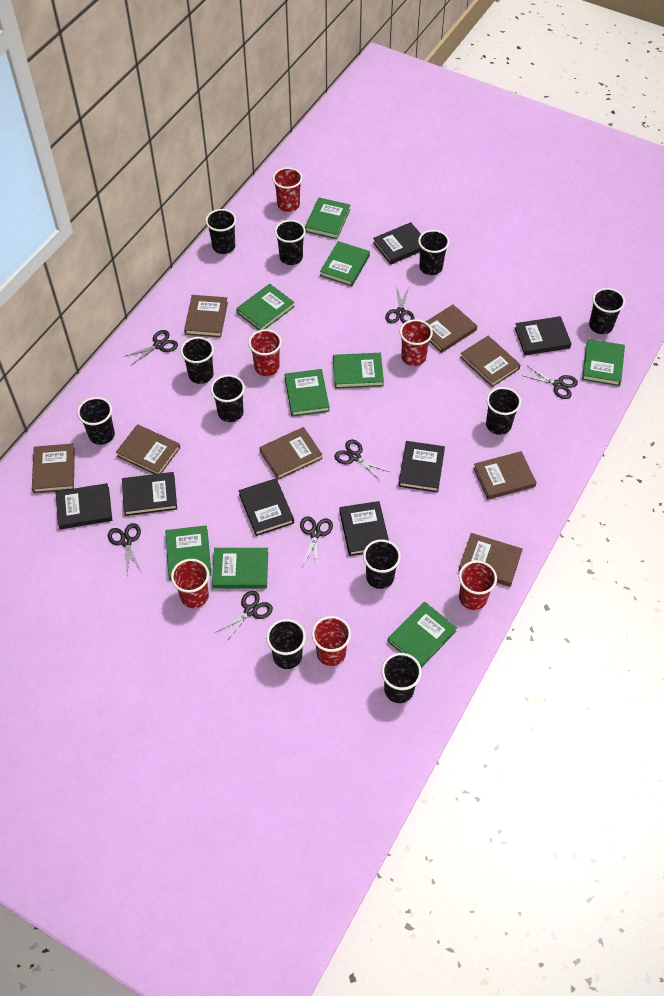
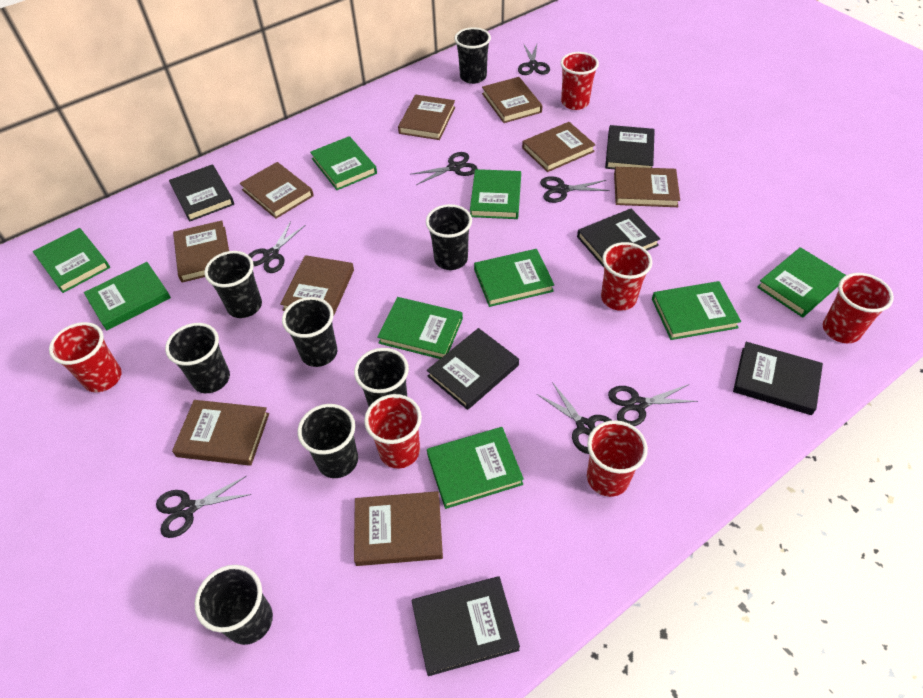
black book: [55,483,112,529] [122,472,177,516] [239,478,294,536] [339,501,389,556] [373,222,421,264] [398,441,445,493] [515,316,572,355] = 7 -> [169,164,234,222] [412,576,520,676] [427,328,519,410] [577,209,661,267] [605,125,655,169] [733,342,823,415] = 6
black cup: [77,397,115,445] [180,337,214,384] [205,209,236,254] [211,375,245,422] [266,619,306,669] [275,220,306,265] [363,539,401,589] [381,653,422,703] [418,230,449,275] [486,387,521,435] [589,288,625,334] = 11 -> [165,323,230,393] [194,565,273,645] [204,251,262,318] [282,297,337,367] [297,404,358,478] [354,348,409,406] [426,204,472,270] [454,27,491,84] = 8
brown book: [32,443,75,493] [116,424,180,474] [184,295,228,337] [259,427,323,480] [426,304,477,353] [459,533,523,587] [460,336,521,387] [473,451,537,500] = 8 -> [172,400,269,466] [173,220,229,282] [240,162,314,219] [280,255,354,317] [354,491,443,566] [398,95,455,140] [482,77,542,123] [522,122,596,172] [614,167,680,207] = 9

